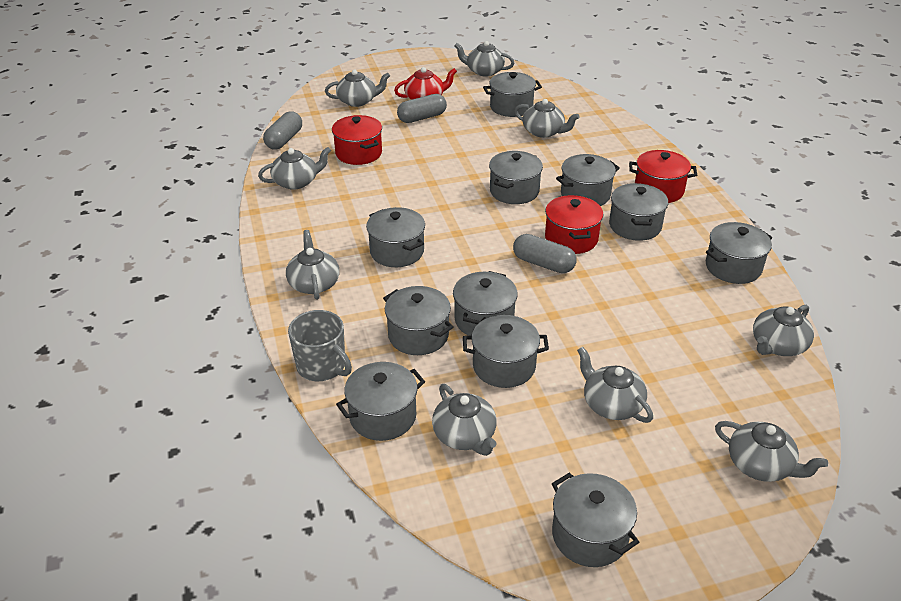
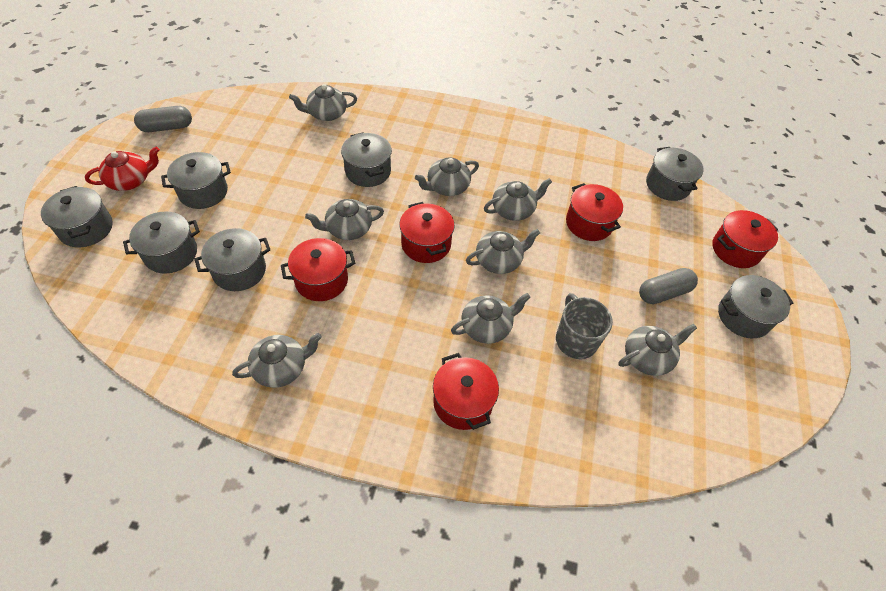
grey capsule: [263,111,302,150] [397,94,447,123] [513,234,577,273] = 3 -> [134,106,192,132] [639,268,698,304] = 2
grey pot: [336,362,425,441] [366,207,425,267] [383,286,454,355] [453,271,518,336] [463,315,549,388] [483,72,542,117] [489,151,543,204] [552,473,639,567] [556,154,620,206] [609,183,668,241] [706,222,772,284] = 11 -> [41,186,113,248] [123,211,200,274] [161,152,231,209] [195,228,270,291] [341,132,392,187] [646,147,703,201] [718,275,793,338] = 7
grey teapot: [258,147,331,190] [286,230,339,300] [325,70,390,107] [432,384,497,456] [454,41,514,77] [514,99,580,138] [577,347,653,423] [715,421,828,482] [753,305,814,356] = 9 -> [232,333,322,388] [289,84,357,121] [305,199,384,240] [415,157,479,196] [451,293,531,344] [466,229,540,274] [484,178,552,221] [618,324,697,376] = 8
red pot: [332,115,382,165] [545,195,603,254] [629,150,697,203] = 3 -> [281,238,355,301] [399,202,455,263] [433,353,499,430] [566,183,623,241] [713,210,778,268] = 5

